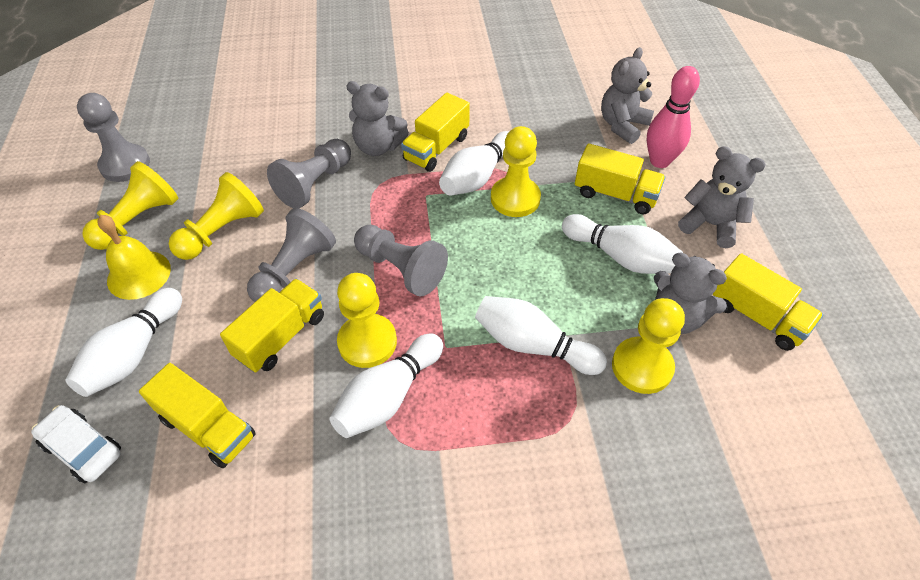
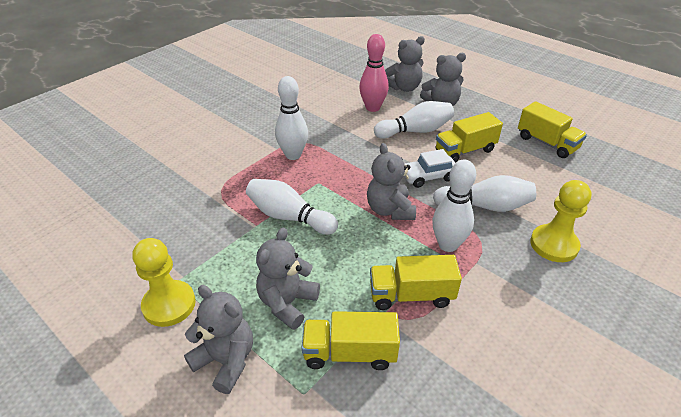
grey pawn: [77,93,150,182] [247,208,336,302] [267,139,351,208] [354,225,448,296] = 4 -> none = 0
grey teddy bear: [347,81,409,156] [601,47,654,144] [654,253,727,334] [678,146,766,248] = 4 -> [184,285,253,394] [256,227,320,330] [367,143,416,220] [385,36,425,92] [420,53,466,106] = 5
yellow bell: [97,215,171,300] = 1 -> none = 0
yellow pawn: [82,161,178,250] [169,172,264,260] [337,273,397,368] [491,126,541,217] [612,298,685,394] = 5 -> [132,238,196,327] [530,180,592,262] = 2
yellow truck: [139,363,256,468] [220,279,324,372] [401,93,470,172] [575,143,666,215] [713,253,823,351] = 5 -> [302,311,400,370] [370,255,462,310] [436,112,503,163] [518,101,587,158] = 4

